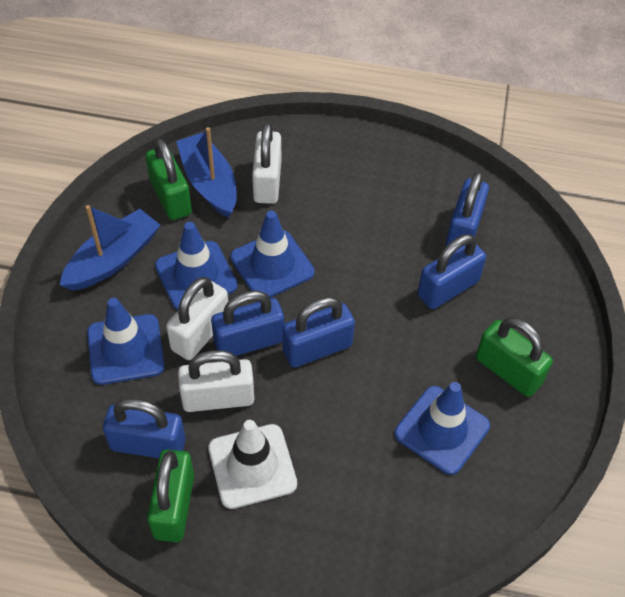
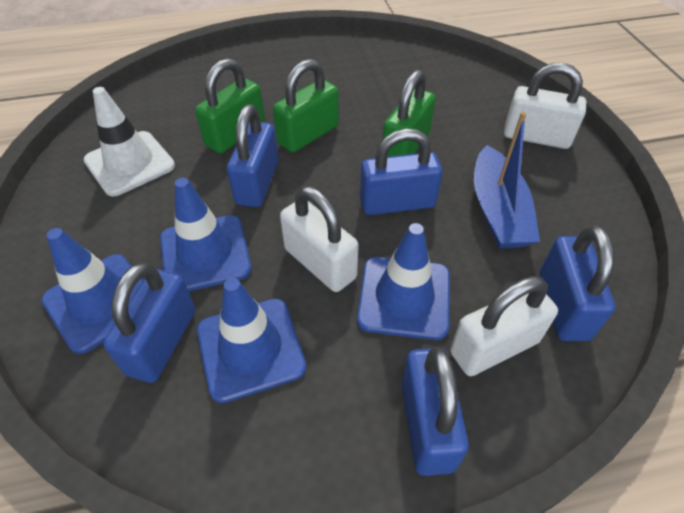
blue boat: [60,205,160,291] [176,127,237,218] = 2 -> [474,112,540,248] = 1

